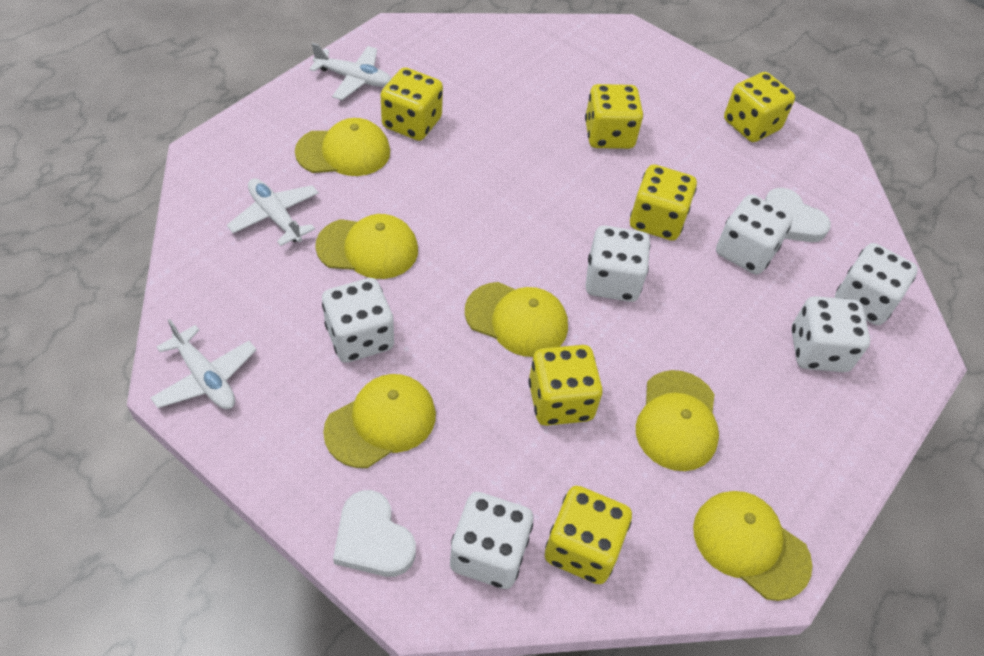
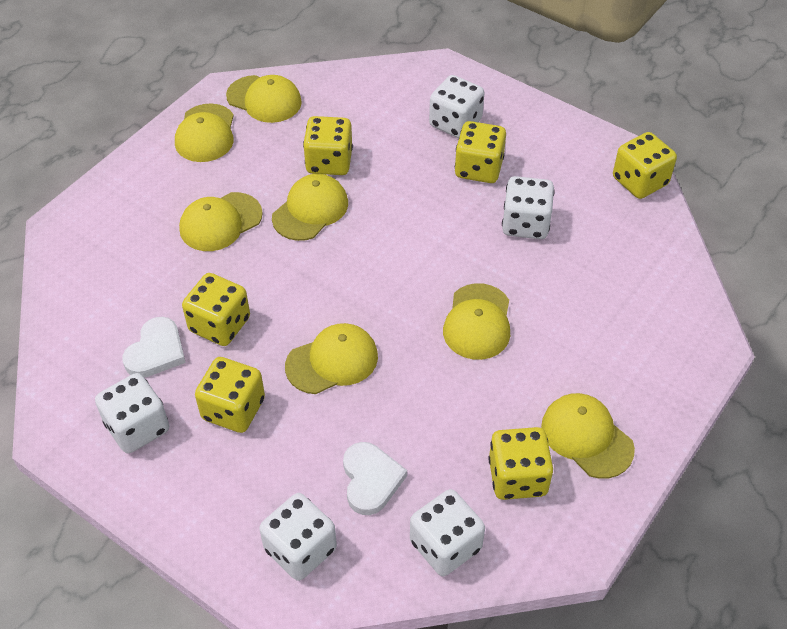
white dice: [322,278,394,363] [450,492,533,589] [585,225,650,302] [716,194,793,274] [792,296,870,372] [835,243,918,325] = 6 -> [95,373,169,454] [259,493,337,581] [410,489,485,576] [429,75,485,138] [502,176,554,239] = 5
white plane: [151,319,256,409] [227,178,319,246] [309,43,391,100] = 3 -> none = 0
yellow cap: [295,118,390,176] [315,214,418,279] [323,374,436,468] [465,282,568,357] [636,370,719,471] [693,491,812,601] = 6 -> [175,103,234,162] [179,192,263,251] [226,75,302,123] [272,174,348,241] [285,323,378,394] [443,283,510,360] [541,393,635,479] = 7

